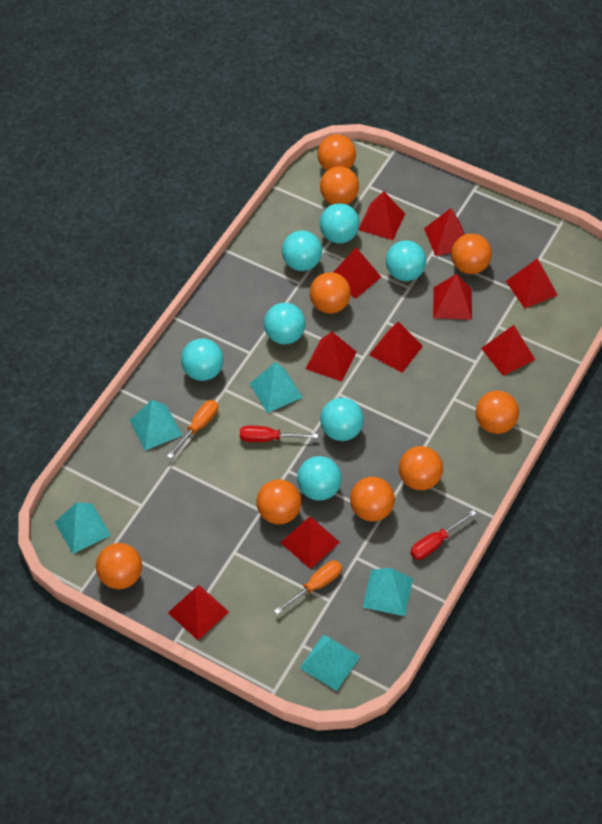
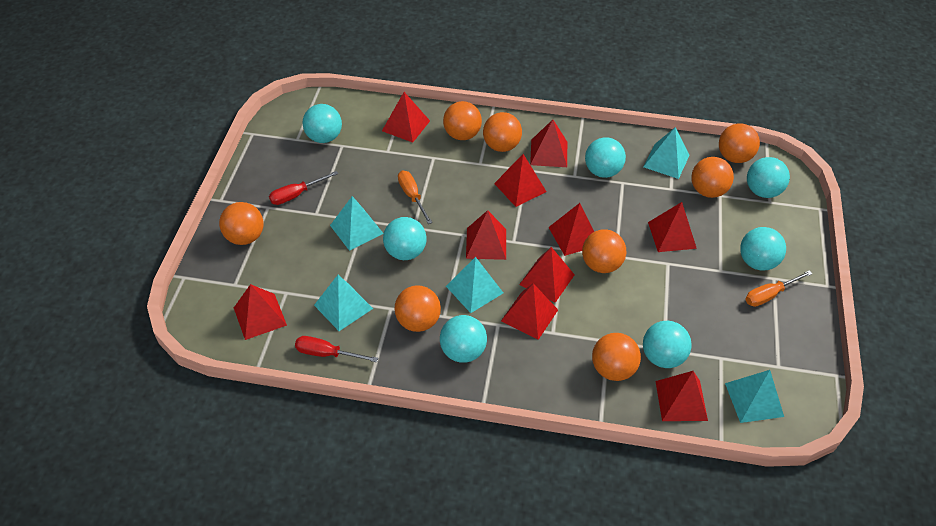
orange ball: [96,543,142,589] [256,479,301,524] [310,272,351,314] [317,134,356,171] [320,166,359,205] [350,477,395,522] [399,446,443,490] [451,234,492,274] [476,391,519,434] = 9 -> [219,202,264,245] [394,285,441,332] [443,101,482,140] [483,112,522,152] [582,229,626,273] [592,333,641,381] [691,157,734,198] [719,123,760,163] = 8

